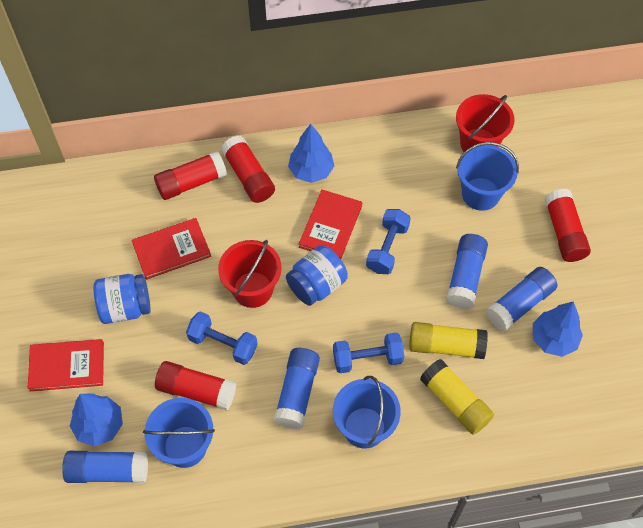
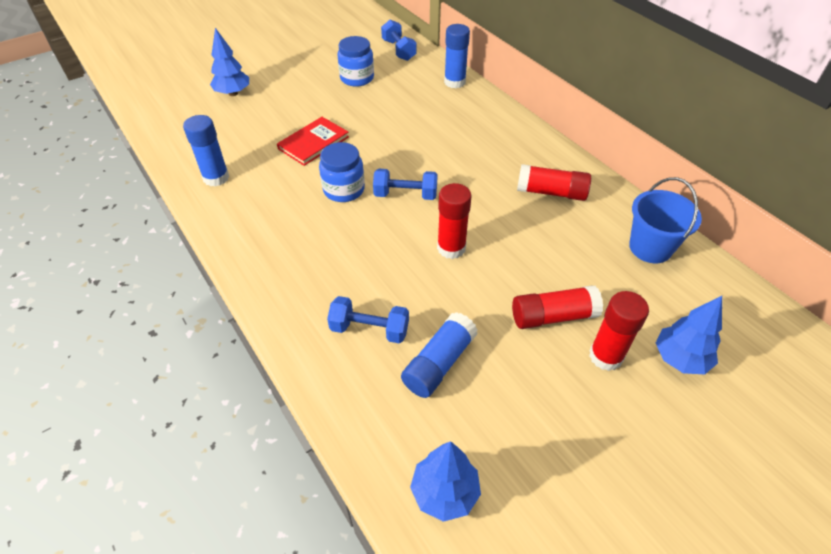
blue bucket: [143,398,215,468] [333,376,401,449] [456,142,519,211] = 3 -> [629,177,702,263] = 1
blue glue stick: [62,451,148,483] [274,348,320,429] [446,234,488,309] [486,267,557,331] = 4 -> [183,115,229,186] [401,312,478,398] [444,24,470,88] = 3
red book: [28,339,104,391] [132,218,211,280] [299,190,362,259] = 3 -> [277,117,349,166] = 1
red bucket: [218,240,282,308] [456,94,515,152] = 2 -> none = 0
yellow glue stick: [409,322,488,359] [420,359,494,434] = 2 -> none = 0

